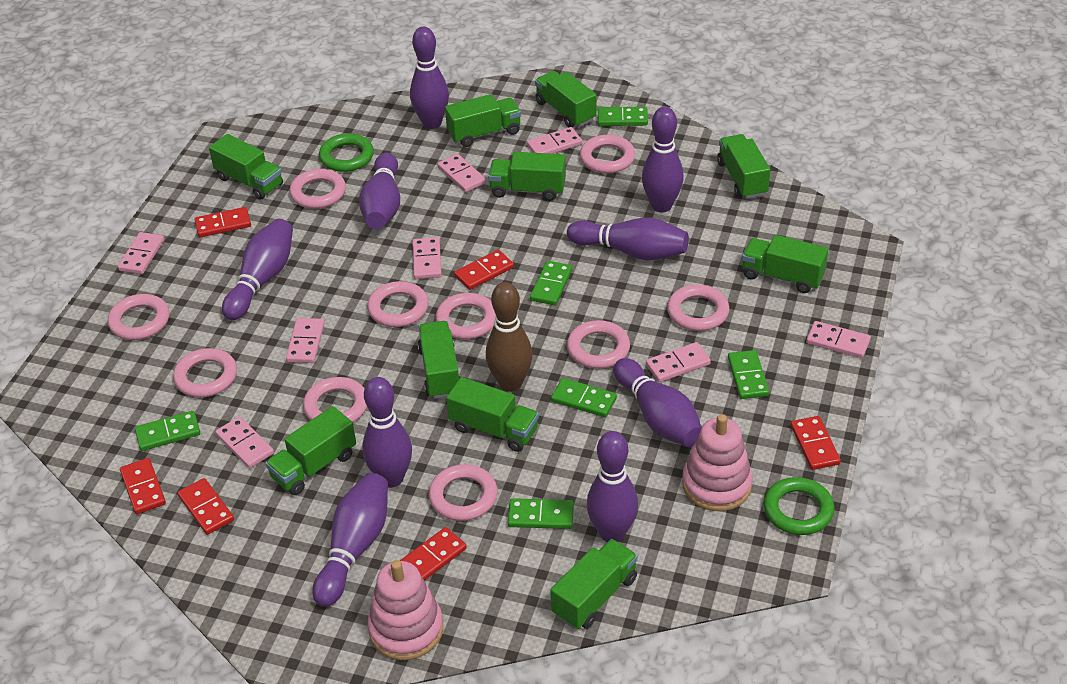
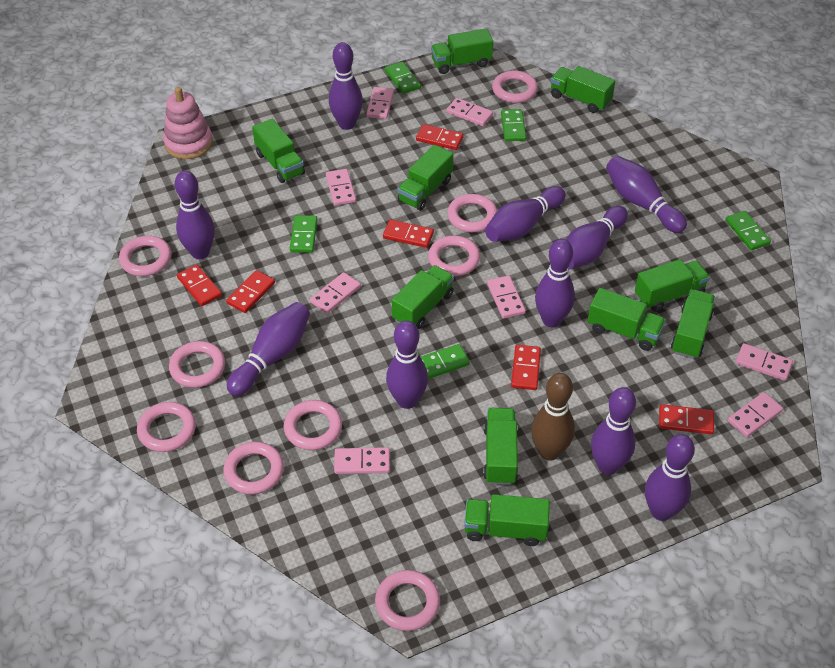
green domino: [135,411,200,451] [508,498,574,529] [530,261,572,305] [551,378,617,417] [598,107,648,126] [728,350,769,399] = 6 -> [290,215,318,253] [385,62,421,94] [421,344,470,379] [501,109,526,141] [726,211,771,251] = 5
green ring: [319,133,374,172] [764,477,835,535] = 2 -> none = 0
pink ring: [108,294,169,340] [173,348,237,397] [290,169,346,209] [303,377,367,422] [367,281,428,327] [429,464,497,521] [436,293,496,339] [567,320,630,369] [580,135,635,173] [667,284,729,331] = 10 -> [119,236,171,276] [137,402,196,452] [169,341,225,388] [223,442,284,495] [284,400,342,450] [375,570,440,631] [428,236,480,276] [447,194,497,232] [492,70,538,103] = 9
pink stacking toy: [368,560,443,660] [682,414,753,511] = 2 -> [163,87,213,159] = 1
purple bowling pin: [222,219,293,320] [312,473,388,607] [359,153,400,229] [362,377,412,488] [410,27,449,129] [567,218,689,260] [587,431,638,542] [614,358,702,447] [642,107,684,212] = 9 -> [175,171,215,259] [227,302,310,396] [329,42,363,130] [386,320,428,409] [485,186,566,242] [535,239,575,328] [566,206,628,270] [591,387,636,475] [606,156,687,233] [645,434,695,521] = 10

